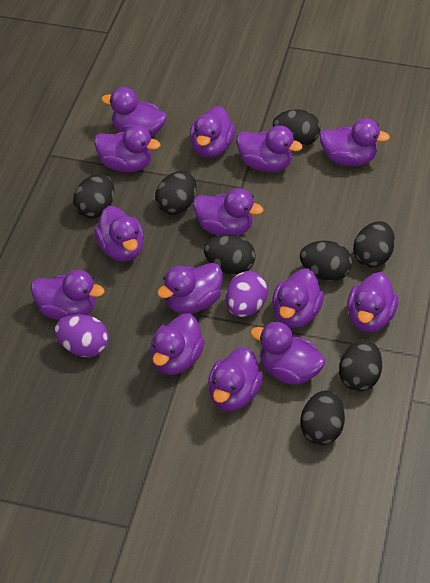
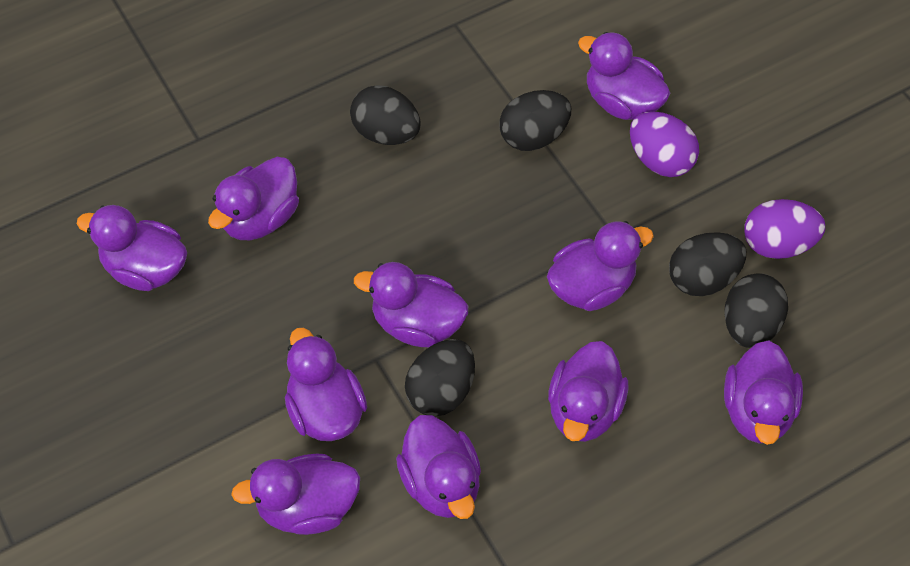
black egg: [73,174,114,218] [155,171,197,215] [204,234,256,275] [273,110,321,146] [300,241,352,281] [300,390,345,445] [339,339,382,392] [353,221,395,268] = 8 -> [350,85,421,145] [405,339,475,417] [499,90,571,151] [669,232,746,296] [724,273,788,348] = 5
purple duck: [31,270,105,320] [94,125,161,172] [94,206,144,262] [101,87,167,137] [150,313,205,375] [157,263,223,314] [190,106,235,158] [193,188,263,236] [208,347,263,411] [236,125,303,172] [250,322,326,385] [272,268,324,328] [319,118,390,166] [347,272,398,332] = 14 -> [77,205,187,291] [208,157,299,240] [231,453,360,535] [285,328,367,441] [354,262,468,347] [396,415,481,519] [547,221,654,311] [548,341,628,442] [578,32,671,120] [724,341,803,445] = 10

